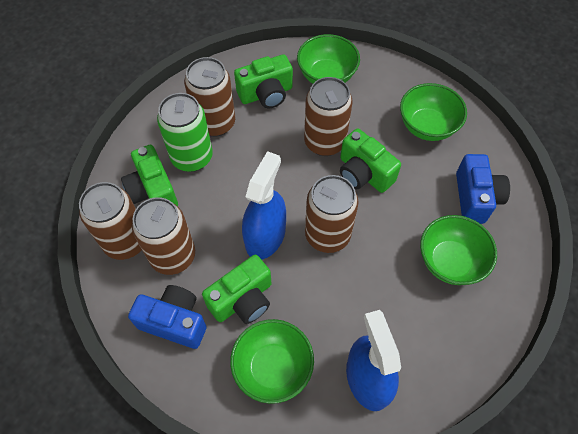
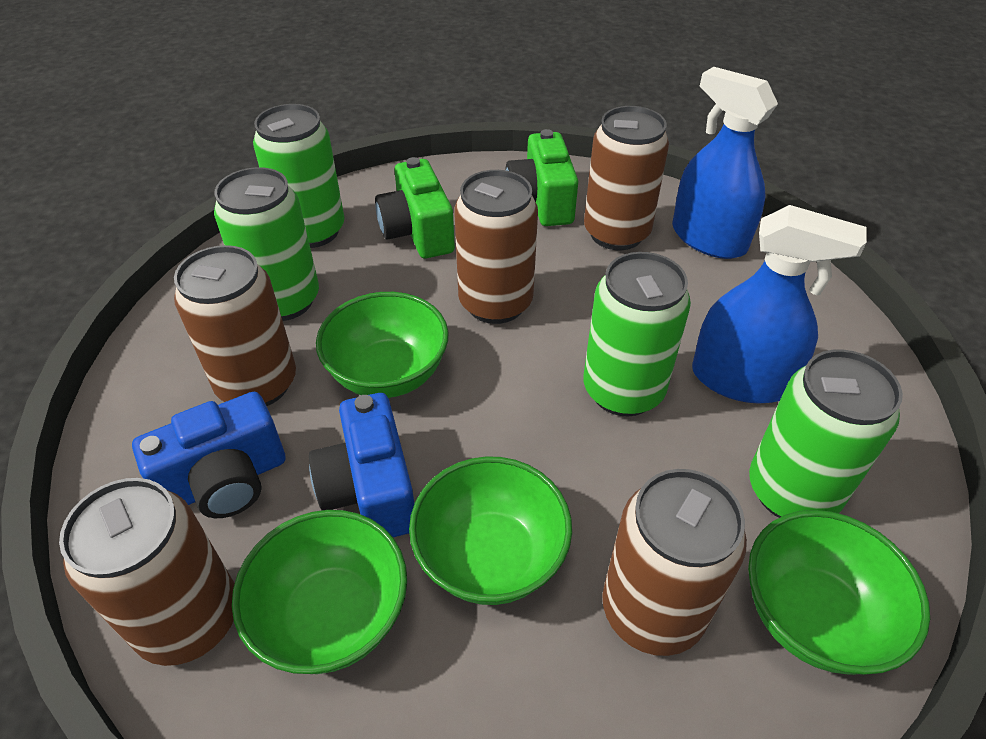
green camera: [121,145,178,206] [202,255,271,324] [234,54,293,108] [340,128,401,193] = 4 -> [375,157,455,258] [505,129,578,226] = 2
green can: [157,93,213,172] = 1 -> [214,167,319,321] [253,104,344,248] [583,252,691,416] [749,349,903,518] = 4

